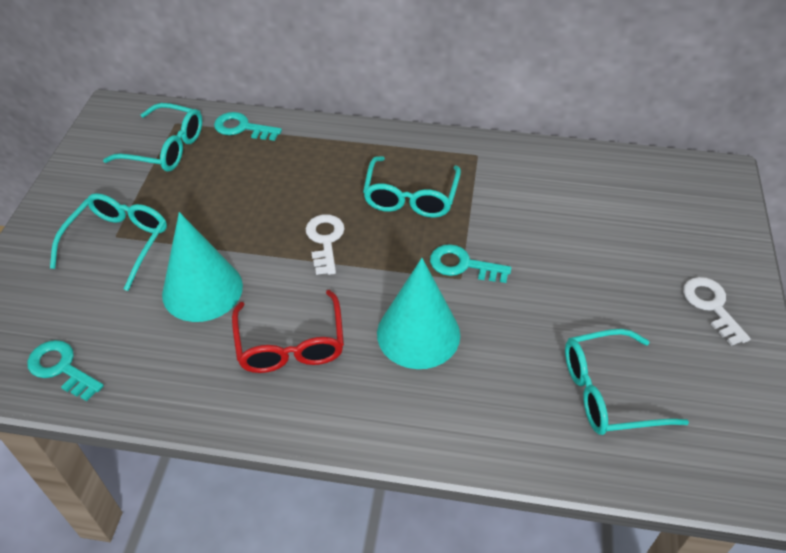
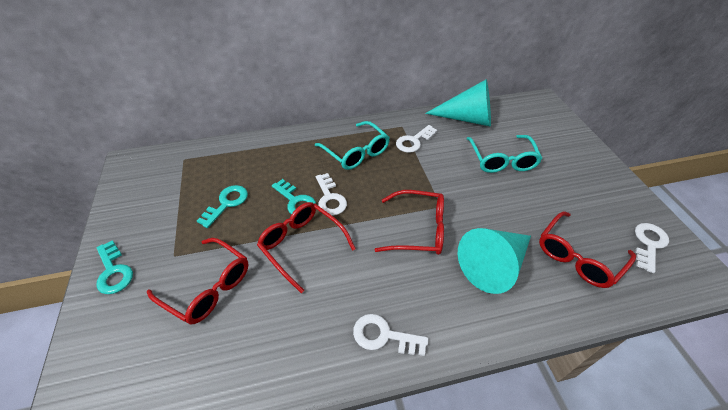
red glasses: [232,290,344,373] = 1 -> [147,238,249,324] [257,202,356,293] [375,190,444,255] [539,212,636,288] = 4
turquoise glasses: [50,193,167,291] [103,103,202,171] [363,156,461,218] [565,329,689,435] = 4 -> [315,121,390,170] [466,135,542,173] = 2
white key: [306,214,344,275] [683,277,751,346] = 2 -> [315,173,347,216] [353,314,429,356] [396,125,437,153] [635,223,669,273] = 4

